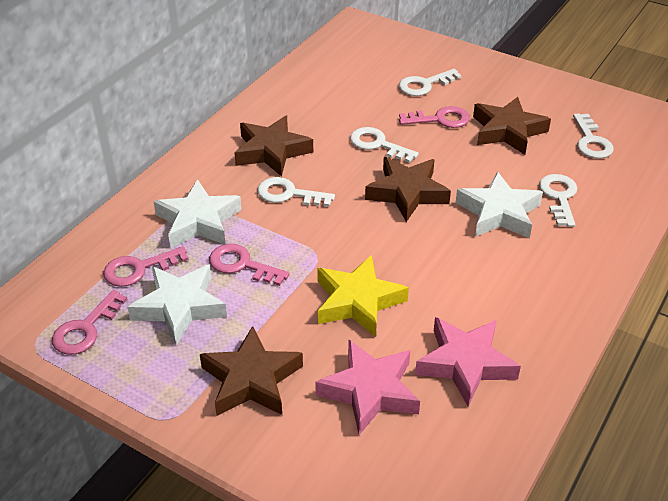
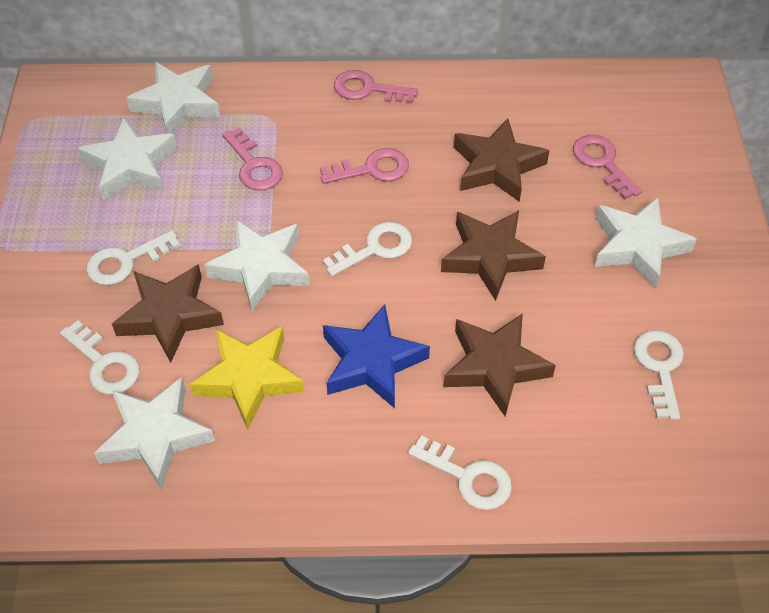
blue star: none = 0 -> [323,304,430,408] = 1
pink star: [315,340,420,435] [415,317,521,406] = 2 -> none = 0
white star: [127,264,227,345] [153,179,242,248] [456,171,543,238] = 3 -> [77,117,177,200] [94,377,215,490] [126,62,220,134] [204,219,310,311] [594,197,697,289] = 5

